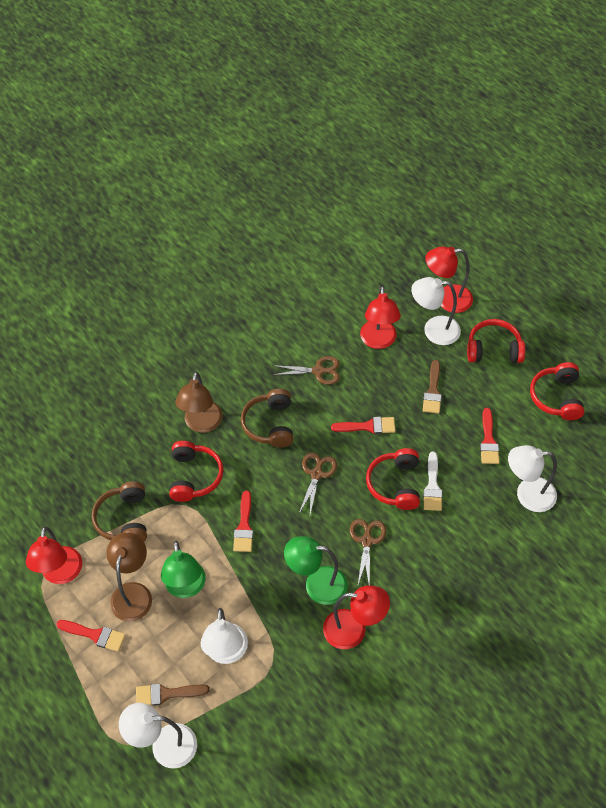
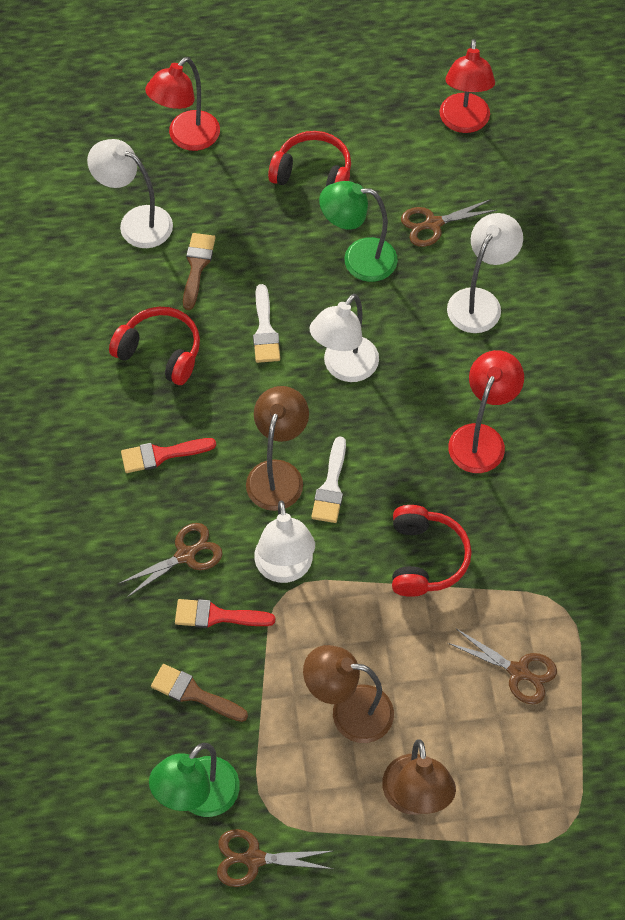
brown headphones: [92,481,147,541] [241,389,293,448] = 2 -> none = 0
brown lamp: [106,532,152,621] [175,372,222,433] = 2 -> [246,386,309,511] [303,645,394,743] [382,739,456,815] = 3
brown scissors: [272,356,340,385] [298,452,337,515] [350,519,386,586] = 3 -> [118,523,223,598] [217,829,333,887] [401,199,497,247] [448,629,557,704] = 4
red brush: [56,620,126,652] [233,491,253,552] [331,417,395,434] [480,408,499,464] = 4 -> [121,438,216,473] [175,599,275,628] = 2
red headphones: [169,441,223,502] [366,448,420,510] [467,319,525,363] [530,362,584,420] = 4 -> [109,307,200,385] [268,131,351,186] [392,505,472,597] = 3
red lamp: [26,526,82,584] [323,586,390,649] [360,286,401,349] [425,246,473,313] = 4 -> [145,57,220,151] [440,39,495,133] [448,350,524,473] = 3
white brush: [423,452,442,511] = 1 -> [253,284,280,363] [311,436,346,523] = 2

